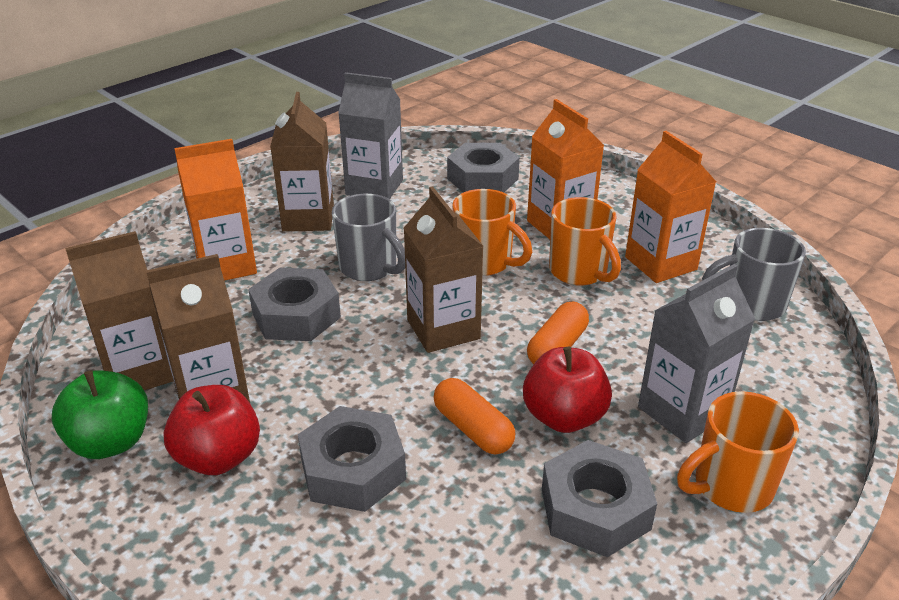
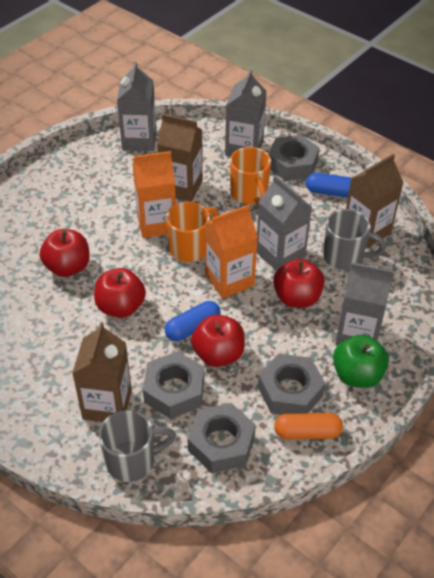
blue capsule: none = 0 -> [165,301,221,341] [306,173,352,197] = 2
brown carton: [65,231,174,390] [146,254,250,402] [270,92,334,232] [404,186,484,353] = 4 -> [72,322,132,422] [157,114,203,202] [346,154,403,248] = 3
grey carton: [338,72,403,199] [638,264,755,443] = 2 -> [117,61,156,151] [225,69,267,157] [257,175,312,271] [335,262,394,345] = 4
orange capsule: [433,378,515,455] [527,301,589,364] = 2 -> [274,413,343,439] = 1
orange carton: [174,139,257,281] [527,99,604,239] [625,131,716,283] = 3 -> [133,151,176,238] [205,205,258,299] = 2
orange mug: [452,189,532,276] [549,197,621,286] [677,391,799,513] = 3 -> [166,201,219,262] [230,147,271,205] = 2
red apple: [163,385,260,475] [523,347,612,433] = 2 -> [40,229,90,277] [94,268,146,318] [191,314,245,367] [273,259,324,308] = 4

